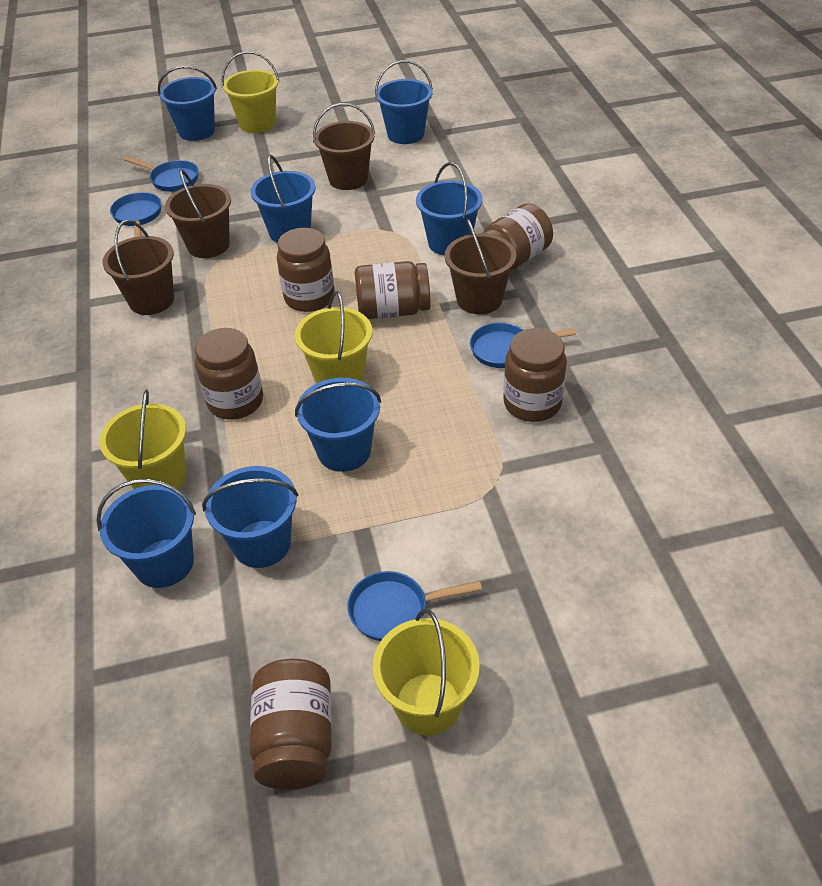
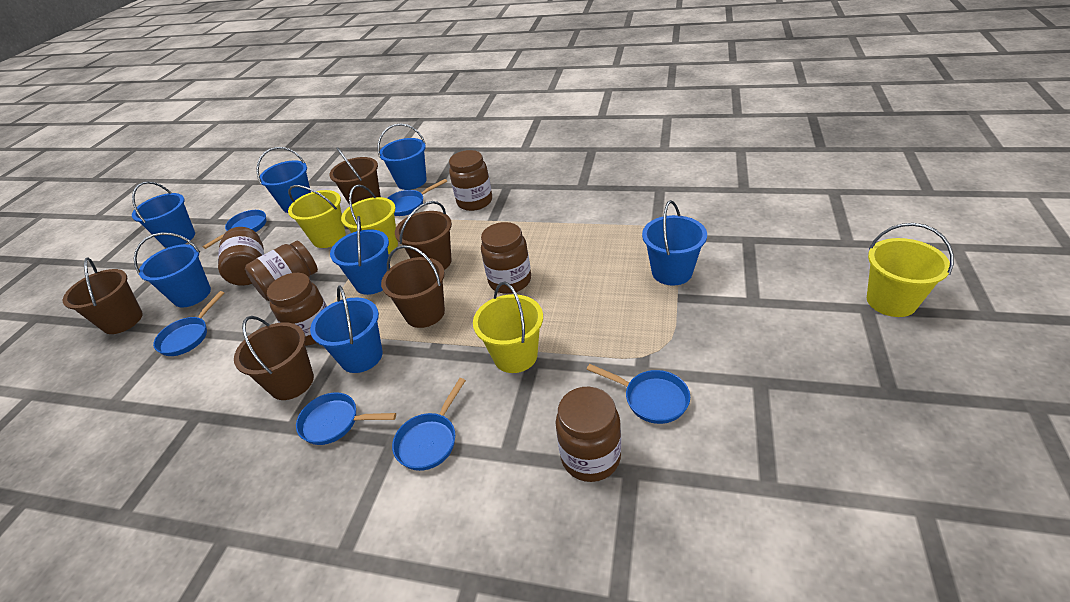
blue pan: [110,192,161,237] [124,156,199,192] [347,571,482,641] [470,322,576,368] = 4 -> [153,291,224,356] [203,210,266,249] [296,392,396,445] [387,179,447,216] [392,378,466,471] [586,364,690,424] = 6
brown bucket: [102,220,174,315] [165,169,231,258] [313,103,375,190] [445,219,516,314] = 4 -> [63,257,143,334] [234,316,314,400] [329,147,381,205] [381,245,445,328] [395,201,452,270] = 5

